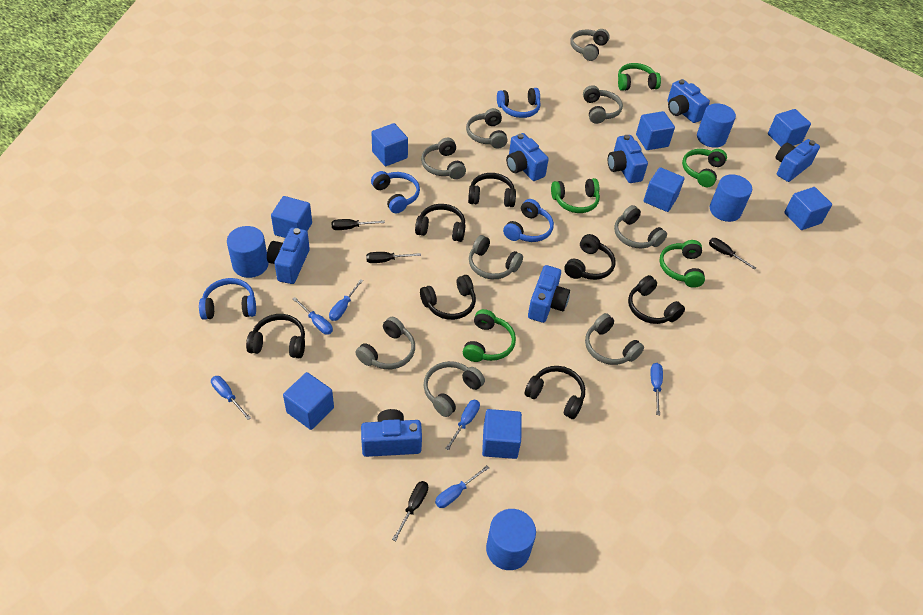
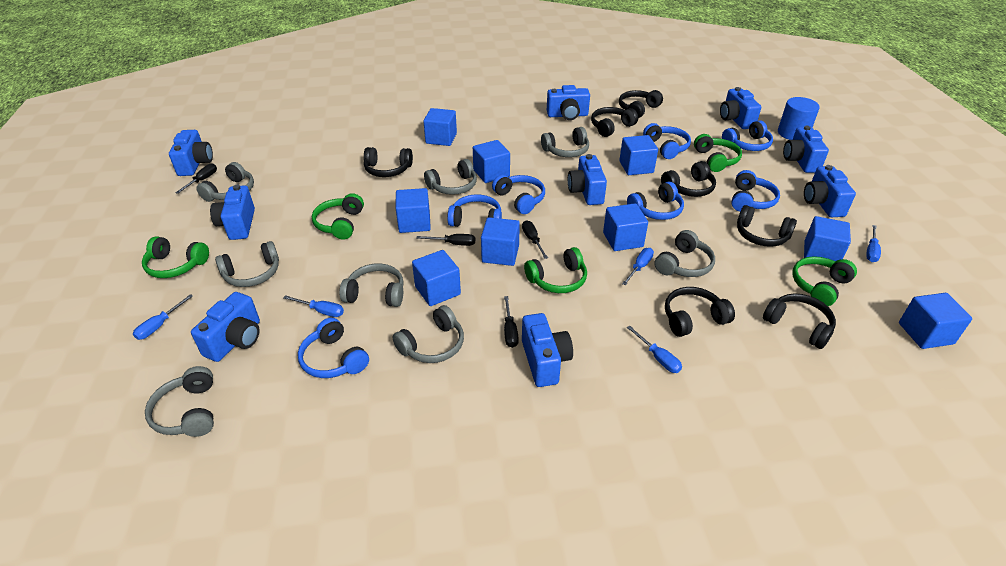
blue camera: [267,228,310,284] [361,409,422,457] [506,133,549,181] [528,265,570,323] [608,135,648,183] [667,79,710,123] [775,139,820,182] = 7 -> [169,130,213,176] [191,292,260,362] [210,185,255,240] [522,313,573,387] [547,85,590,120] [568,154,607,205] [720,87,761,129] [783,125,829,173] [804,165,856,217] = 9
blue cube: [271,196,312,238] [283,372,334,430] [372,123,408,166] [482,409,522,459] [636,111,675,150] [644,167,685,212] [768,109,811,147] [784,187,832,230] = 8 -> [396,188,431,233] [412,250,461,306] [423,108,457,146] [473,140,510,183] [481,217,520,266] [603,203,648,251] [619,135,658,175] [804,216,851,261] [899,293,972,349] = 9
blue cylinder: [227,226,269,278] [486,509,536,570] [697,103,736,148] [710,174,752,222] = 4 -> [778,97,820,140] = 1
blue headphones: [199,278,256,320] [371,171,420,213] [497,88,541,118] [503,199,554,242] = 4 -> [298,318,369,378] [447,195,502,227] [492,175,545,214] [627,182,684,220] [643,123,691,159] [722,120,773,151] [731,170,780,212] = 7
blue screwdriver: [211,376,251,420] [293,297,333,335] [329,279,363,321] [435,465,489,508] [445,400,480,451] [650,363,663,415] = 6 -> [133,294,193,340] [283,295,344,317] [622,248,654,286] [627,326,682,373] [866,225,881,262] = 5
grey headphones: [355,317,415,369] [421,138,466,179] [423,361,485,417] [466,108,508,148] [469,235,523,279] [570,29,610,61] [583,85,623,124] [585,313,644,365] [614,205,667,248] = 9 -> [145,366,214,437] [196,162,254,202] [215,241,279,287] [339,263,404,307] [393,305,464,363] [424,159,477,195] [541,127,589,157] [654,230,715,277] = 8

